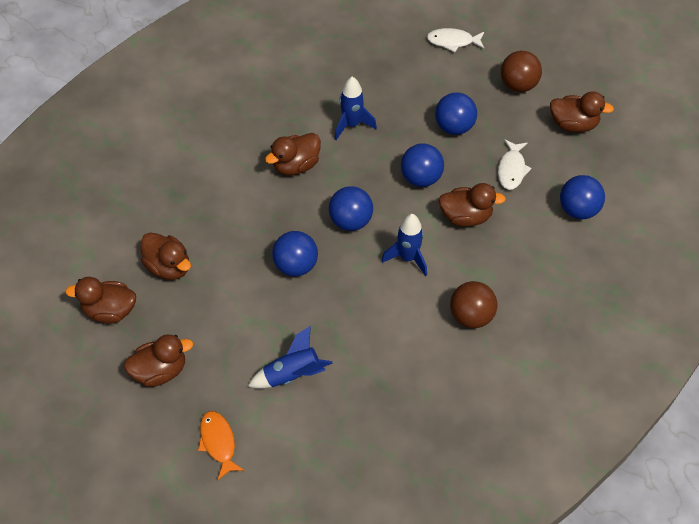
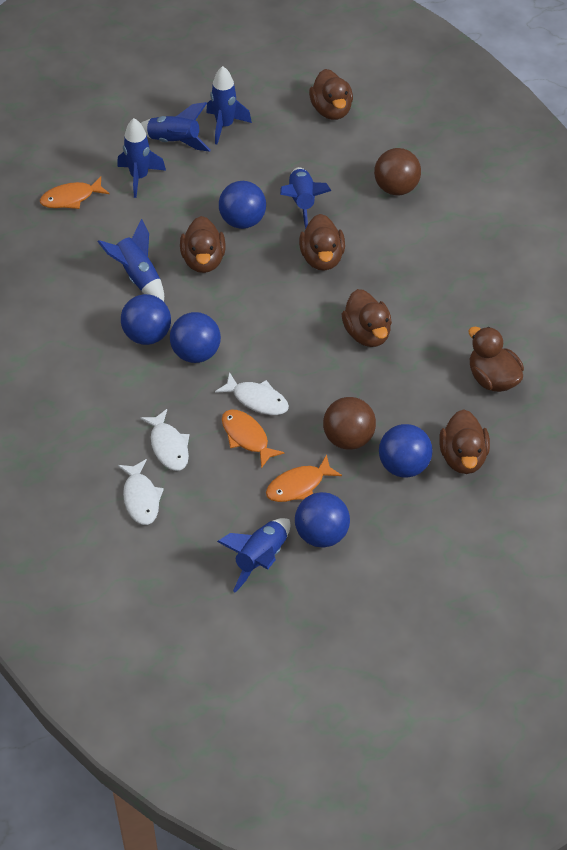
blue rocket: [248,326,333,388] [335,77,377,140] [382,214,427,276] = 3 -> [98,219,164,302] [117,118,166,198] [141,102,211,152] [206,66,252,144] [217,518,290,593] [280,167,331,229] = 6
orange fish: [198,411,244,480] = 1 -> [40,176,109,209] [222,409,285,468] [266,454,342,502] = 3
white fish: [427,28,484,52] [498,139,532,190] = 2 -> [118,459,164,525] [140,409,189,471] [215,372,289,415] = 3

